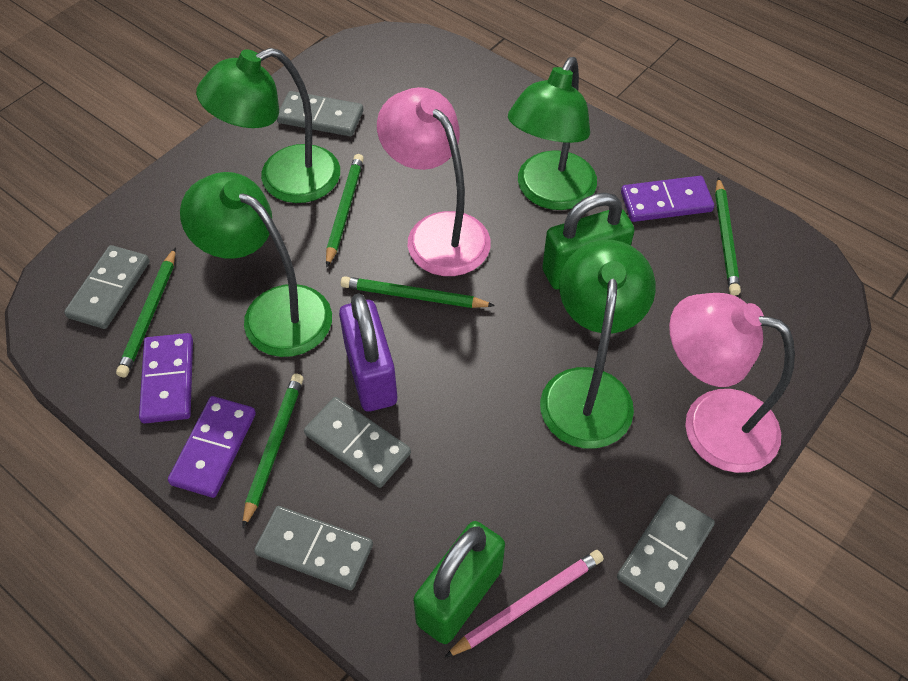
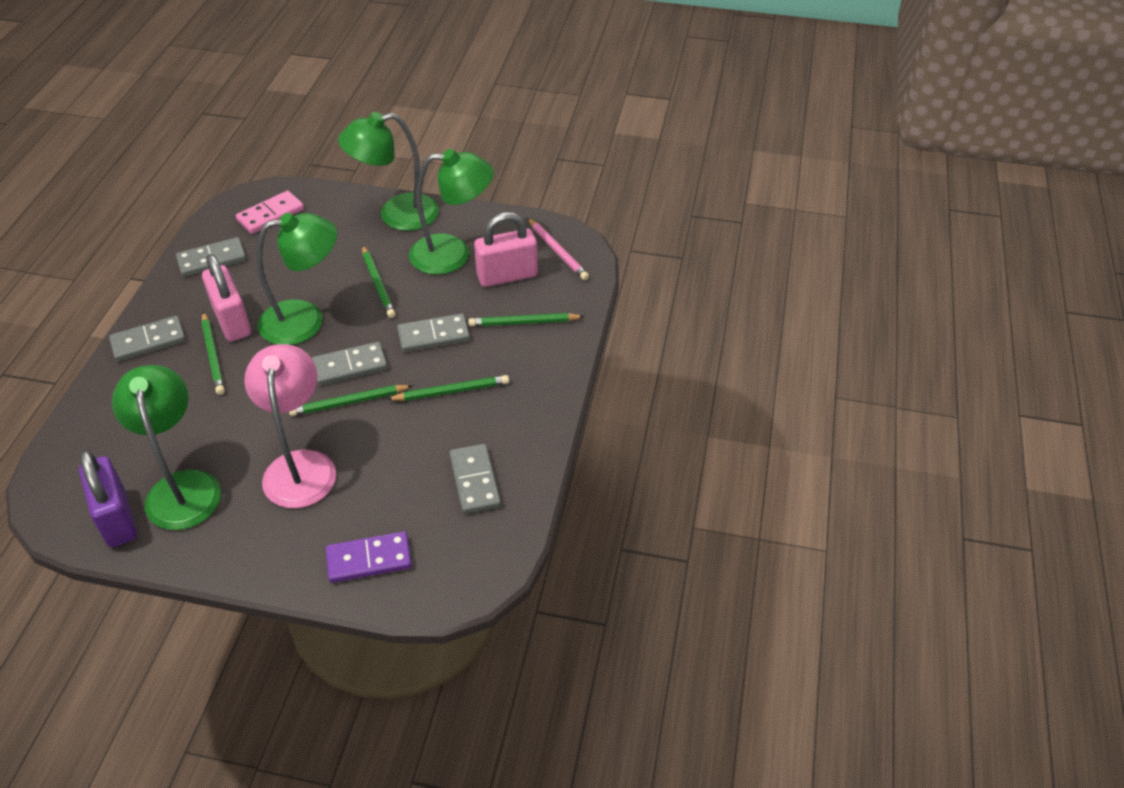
green padlock: [413,521,505,644] [542,192,635,290] = 2 -> none = 0
pink domino: none = 0 -> [236,191,304,234] = 1
pink lamp: [377,87,491,276] [669,293,795,473] = 2 -> [244,344,336,508] = 1
pink padlock: none = 0 -> [202,254,251,341] [474,212,538,287] = 2
purple domino: [139,333,193,424] [168,396,256,498] [621,176,714,222] = 3 -> [326,531,412,583] = 1

